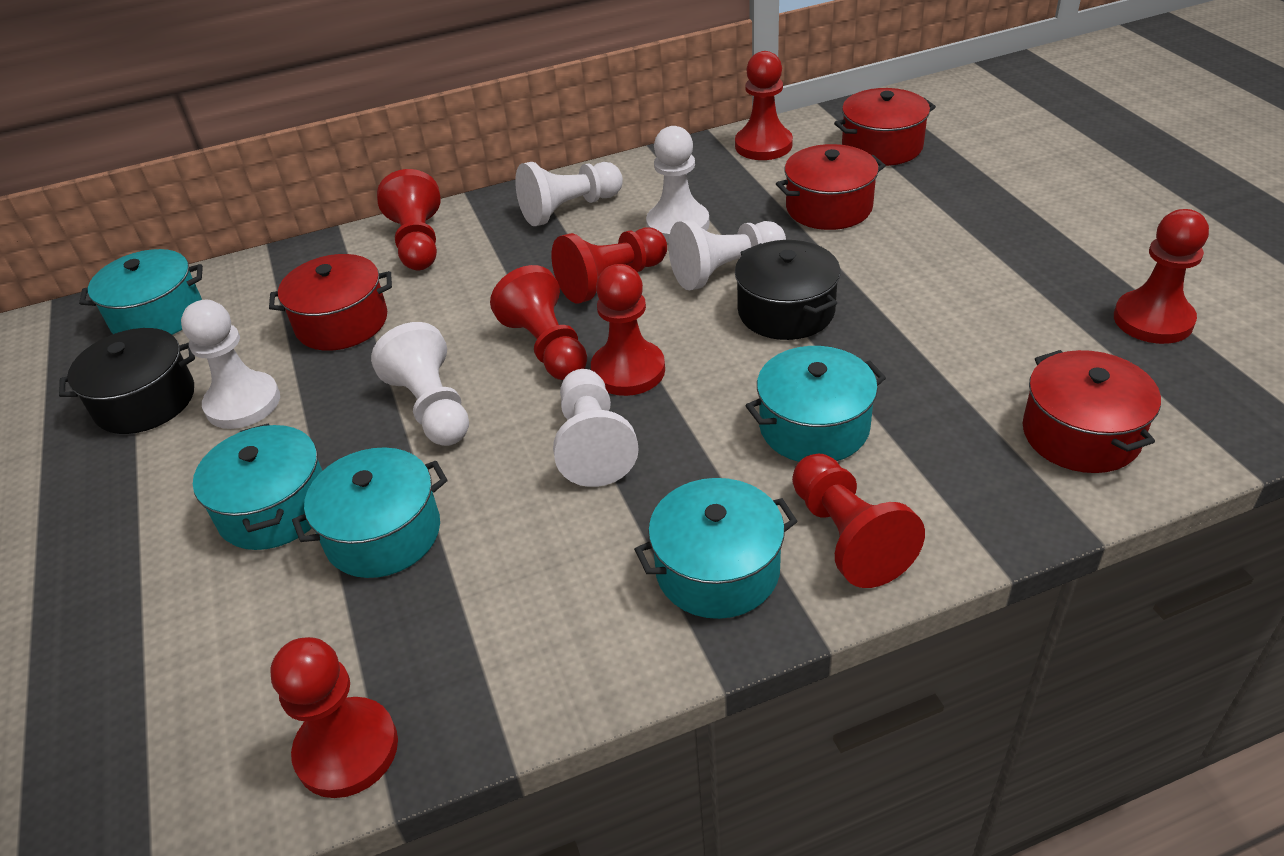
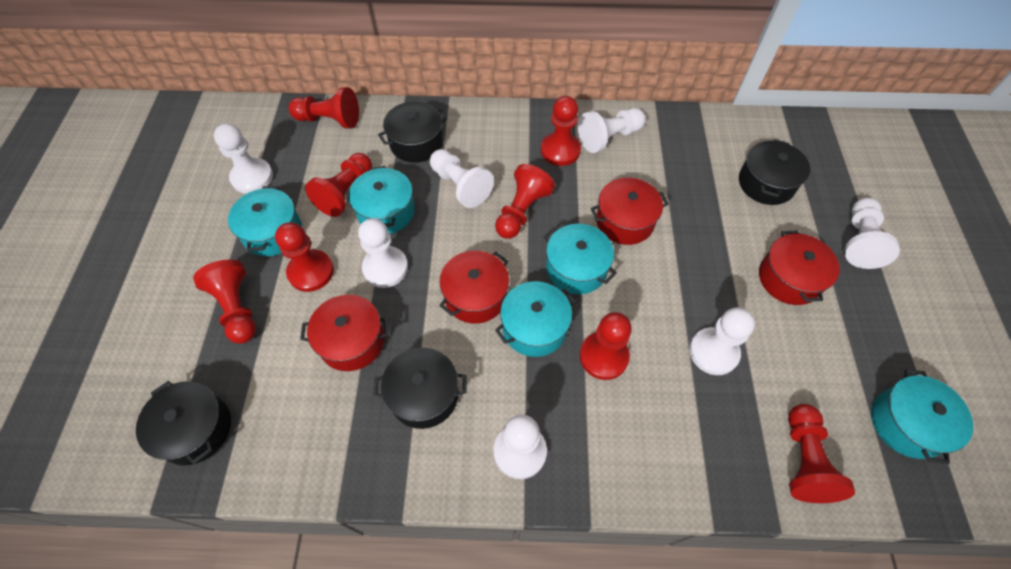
black pot: [59,328,195,434] [735,240,841,340] = 2 -> [136,381,231,465] [373,348,466,429] [378,101,448,163] [739,139,810,205] = 4
white pawn: [181,300,280,429] [371,322,469,446] [515,162,623,226] [553,369,639,487] [646,126,709,242] [669,220,786,290] = 6 -> [214,124,273,194] [358,218,408,288] [430,149,494,208] [493,414,547,479] [578,108,646,153] [689,307,755,375] [845,198,900,269] = 7

